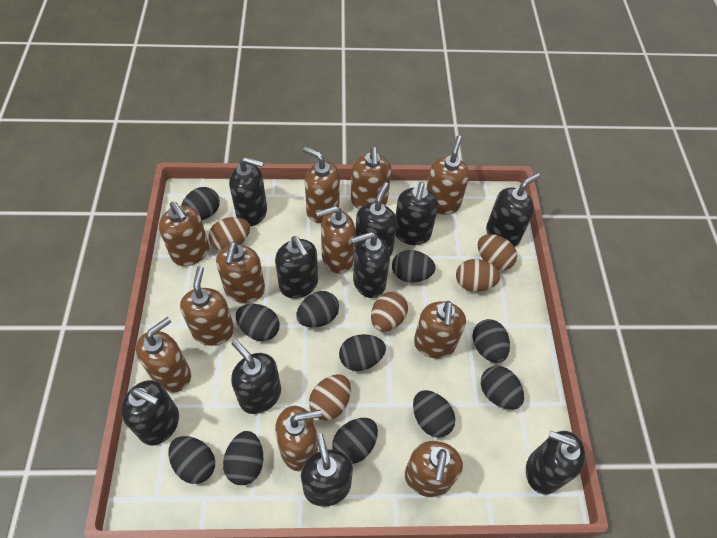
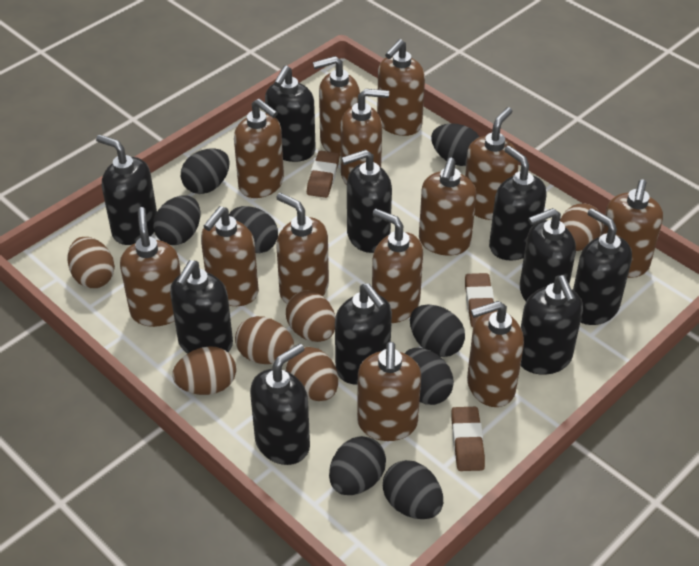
black egg: [168,436,215,484] [181,187,220,220] [223,431,263,485] [236,304,280,341] [296,291,339,328] [332,418,378,464] [339,334,386,371] [392,250,436,282] [413,390,456,438] [472,319,510,363] [481,366,524,410] = 11 -> [153,195,200,245] [181,148,230,194] [229,206,278,253] [329,436,386,495] [383,460,443,519] [405,348,454,405] [410,305,465,357] [431,123,479,166] = 8
brown egg: [209,217,250,251] [309,374,351,420] [371,292,408,332] [456,259,500,292] [478,234,517,271] = 5 -> [68,237,115,288] [172,346,236,395] [235,316,294,364] [286,291,335,342] [286,347,338,401] [560,203,603,251] = 6
brown eraser: none = 0 -> [307,151,339,198] [451,407,485,471] [465,273,494,327] = 3
brown soap dispenser: [136,317,191,392] [159,202,209,266] [180,266,234,346] [216,241,265,303] [275,406,322,471] [303,147,340,223] [316,206,356,274] [351,147,391,209] [405,441,463,497] [414,301,466,358] [426,135,470,215] = 11 -> [120,207,181,327] [201,206,259,306] [234,99,284,198] [276,193,329,304] [313,56,360,157] [341,89,389,185] [357,342,421,441] [372,209,423,323] [377,39,425,136] [419,158,476,255] [465,107,519,220] [467,301,524,407] [600,180,663,278] = 13

